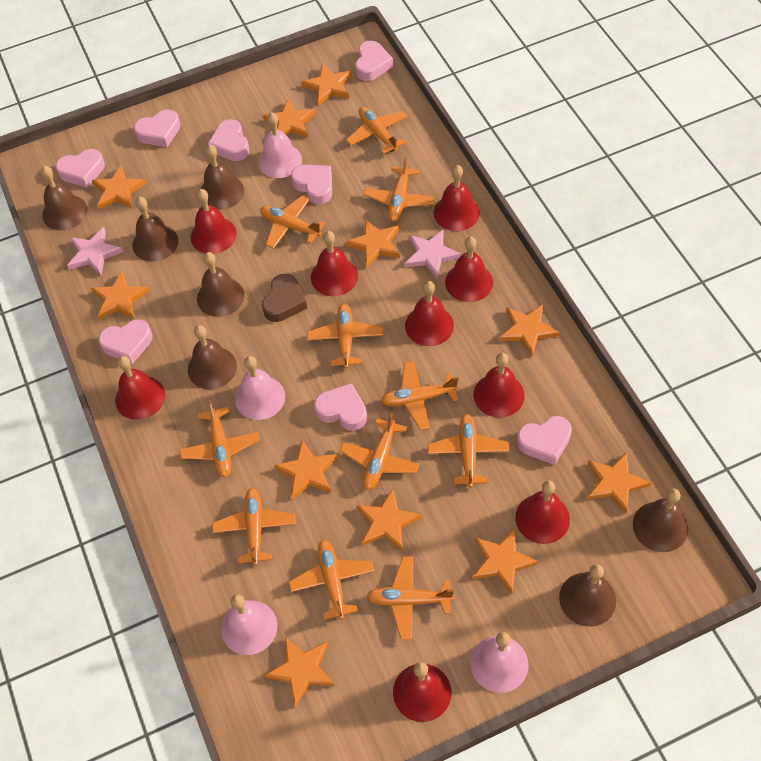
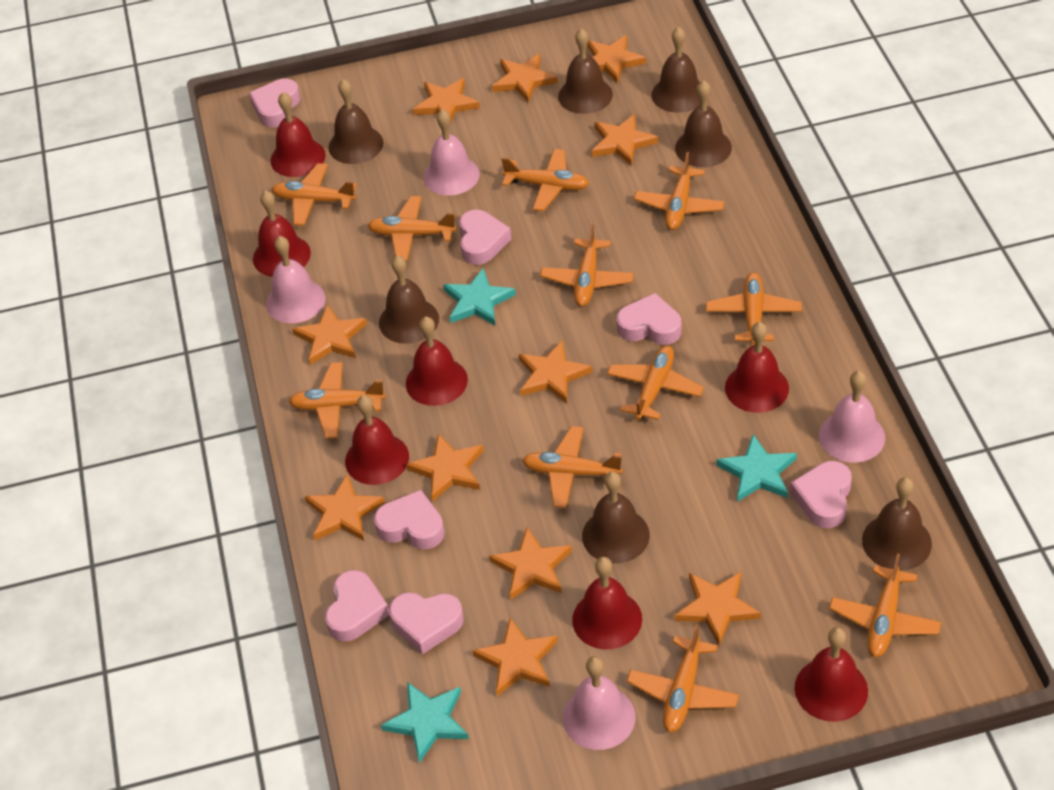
brown heart: [262,274,307,322] = 1 -> none = 0
pink heart: [56,149,105,188] [99,319,153,364] [134,109,181,147] [208,119,249,161] [291,164,332,204] [314,383,367,431] [355,41,393,81] [517,416,572,465] = 8 -> [249,79,300,127] [325,570,389,642] [374,490,445,549] [389,592,464,654] [459,210,511,265] [616,293,681,345] [790,461,852,528] = 7
pink star: [67,227,124,275] [405,229,461,278] = 2 -> none = 0
red bell: [115,356,165,420] [191,189,236,254] [311,231,358,296] [393,662,451,722] [405,281,454,346] [434,165,480,231] [445,236,493,302] [474,353,525,418] [515,480,570,544] = 9 -> [253,190,311,277] [270,92,326,177] [345,395,409,485] [406,316,468,406] [572,557,642,649] [725,322,789,413] [795,627,868,722] = 7
turquoise star: none = 0 -> [381,682,469,763] [443,268,516,326] [716,434,797,502] = 3

